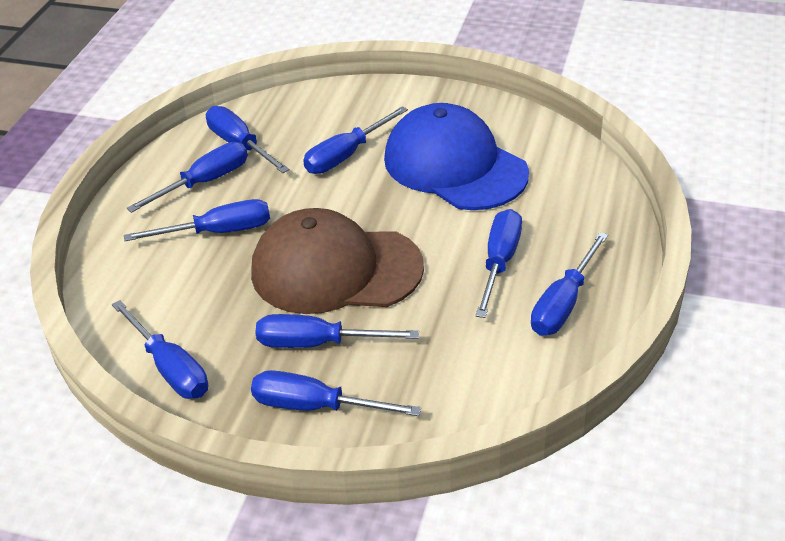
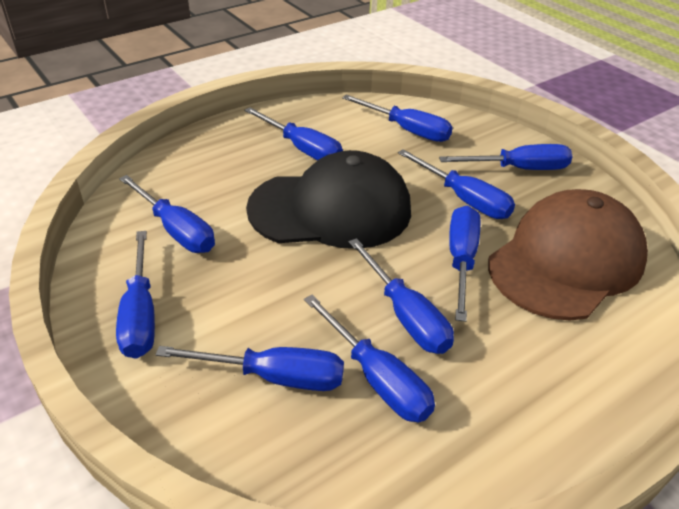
black cap: none = 0 -> [246,150,411,249] = 1
blue cap: [384,103,529,210] = 1 -> none = 0
blue screwdriver: [112,300,208,399] [124,199,270,241] [127,142,248,213] [206,106,290,173] [251,370,421,416] [256,314,419,348] [303,106,408,174] [475,209,522,318] [531,232,608,336] = 9 -> [116,231,155,359] [119,175,215,253] [155,346,344,391] [245,107,343,160] [304,294,435,422] [342,95,453,142] [348,238,454,354] [398,149,515,219] [439,144,572,170] [449,206,480,322] = 10

